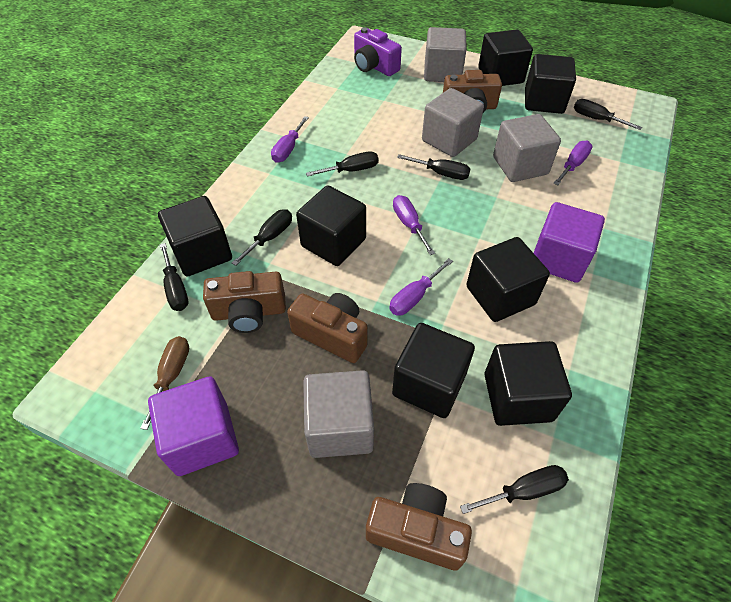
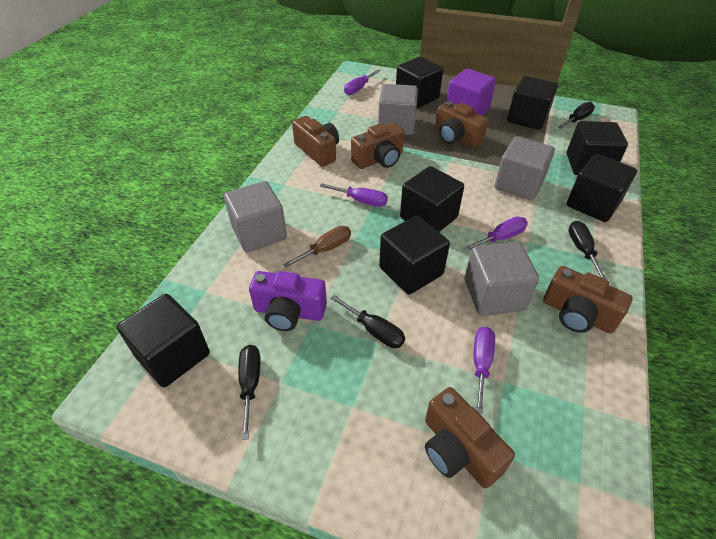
black screwdriver: [160,243,188,311] [232,209,292,266] [306,151,379,177] [397,154,470,180] [460,465,569,514] [574,99,642,130] = 6 -> [238,345,260,440] [330,295,405,348] [558,102,595,129] [568,221,607,280] = 4
brown camera: [203,271,286,333] [287,293,368,363] [366,483,472,570] [443,70,502,113] = 4 -> [292,116,339,167] [351,123,404,169] [425,387,515,488] [435,101,489,148] [543,266,633,333] = 5
purple cube: [148,376,239,476] [534,202,605,283] = 2 -> [447,69,496,115] = 1

